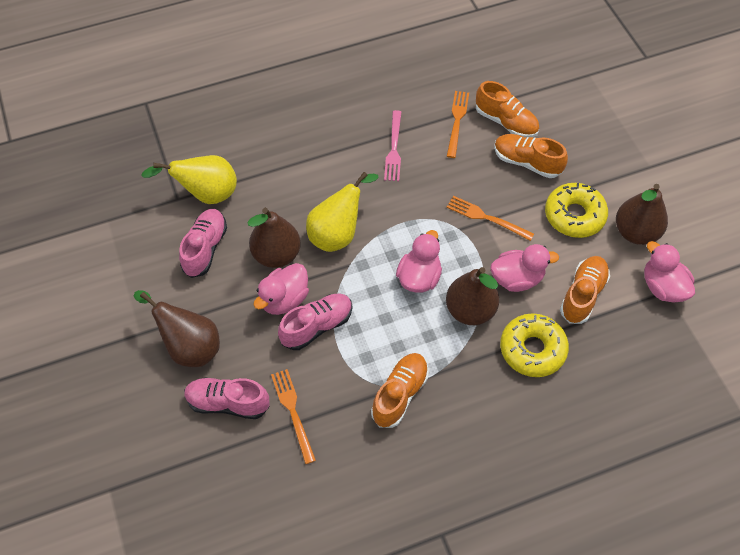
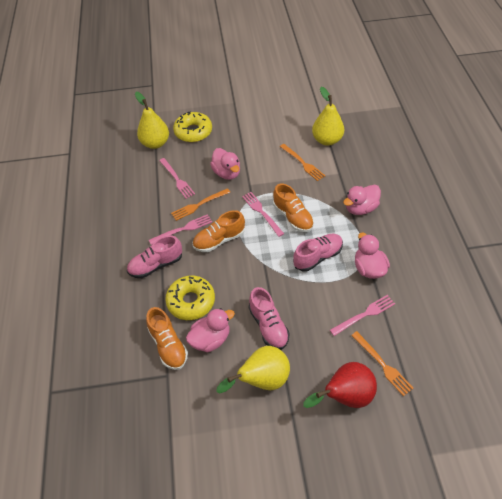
brown pear: [134,290,220,367] [247,208,301,268] [446,267,499,325] [616,184,668,245] = 4 -> none = 0
orange shoe: [371,353,429,428] [476,81,539,137] [494,134,568,178] [560,256,610,324] = 4 -> [146,307,188,370] [193,210,245,252] [273,183,314,232] = 3
pink fork: [384,110,401,181] = 1 -> [149,214,212,245] [159,158,195,199] [242,192,284,237] [330,295,395,336] = 4
red pear: none = 0 -> [303,362,377,408] = 1
yellow pear: [141,155,237,204] [306,172,379,252] = 2 -> [135,92,169,149] [217,346,290,393] [312,87,344,146] = 3

